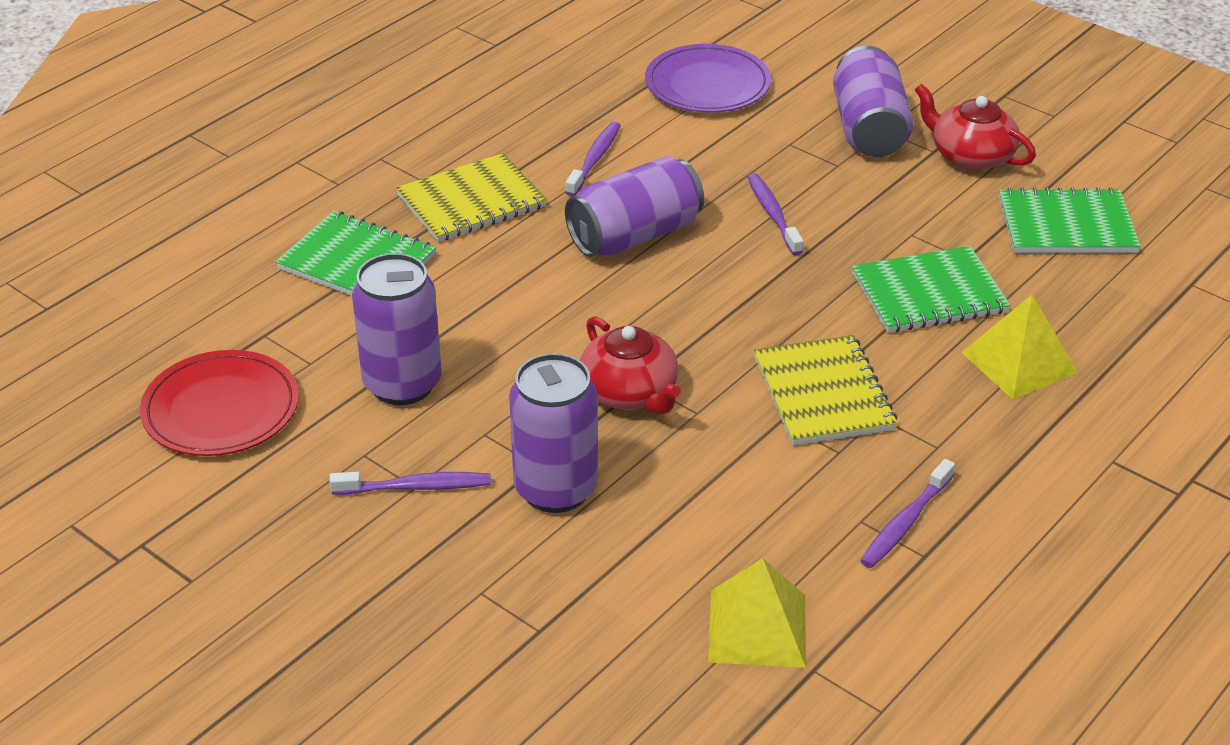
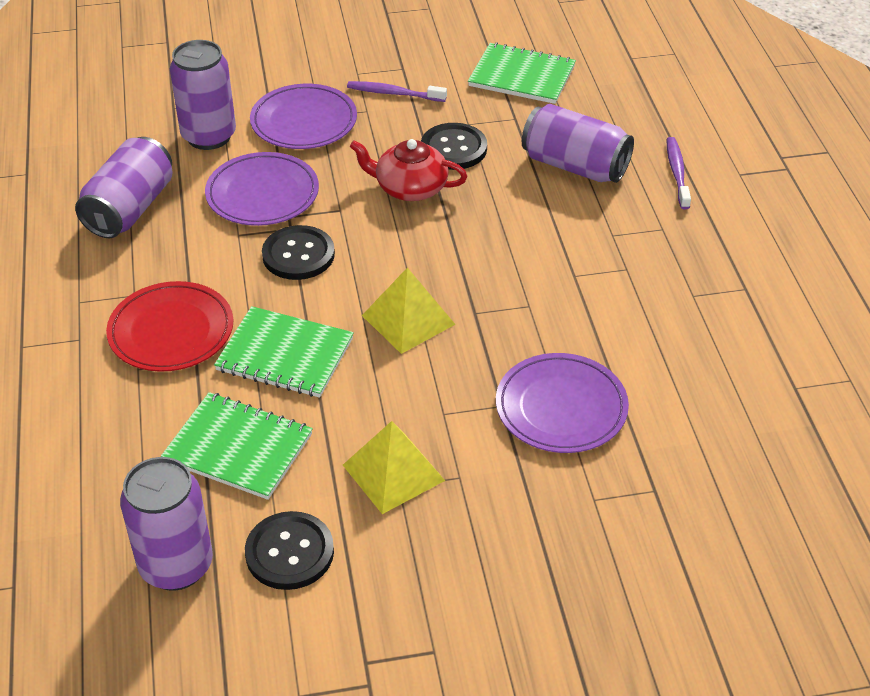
black button: none = 0 -> [245,511,334,590] [262,225,335,280] [421,123,487,170] = 3
purple plate: [645,44,771,113] = 1 -> [205,152,319,226] [250,84,357,149] [496,353,629,453] = 3
purple toothbrush: [329,472,491,495] [565,122,621,197] [747,173,804,255] [860,459,955,568] = 4 -> [347,81,447,102] [667,137,691,209] = 2
red teapot: [580,316,681,415] [915,84,1036,170] = 2 -> [350,139,467,201] = 1
yellow notebook: [396,153,547,242] [754,335,898,446] = 2 -> none = 0

